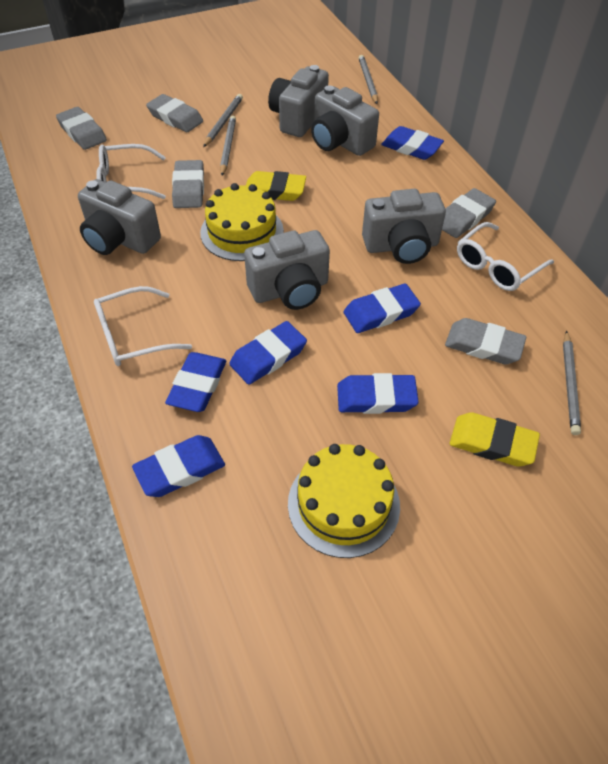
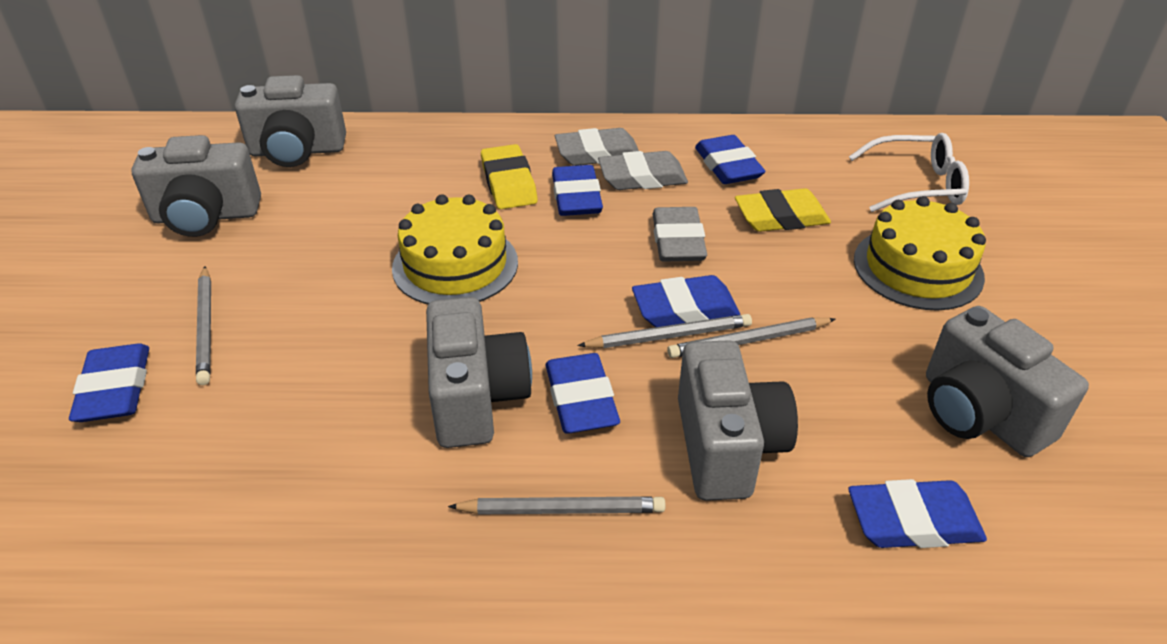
grey eraser: [56,107,107,150] [146,94,203,132] [172,160,204,208] [442,188,496,238] [445,318,527,365] = 5 -> [555,128,639,166] [598,151,688,190] [653,207,707,262] = 3
white glasses: [94,286,192,366] [96,144,166,199] [457,222,554,291] = 3 -> [849,133,969,212] = 1

